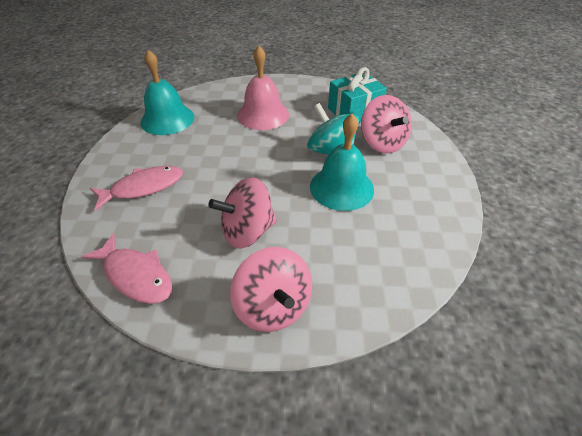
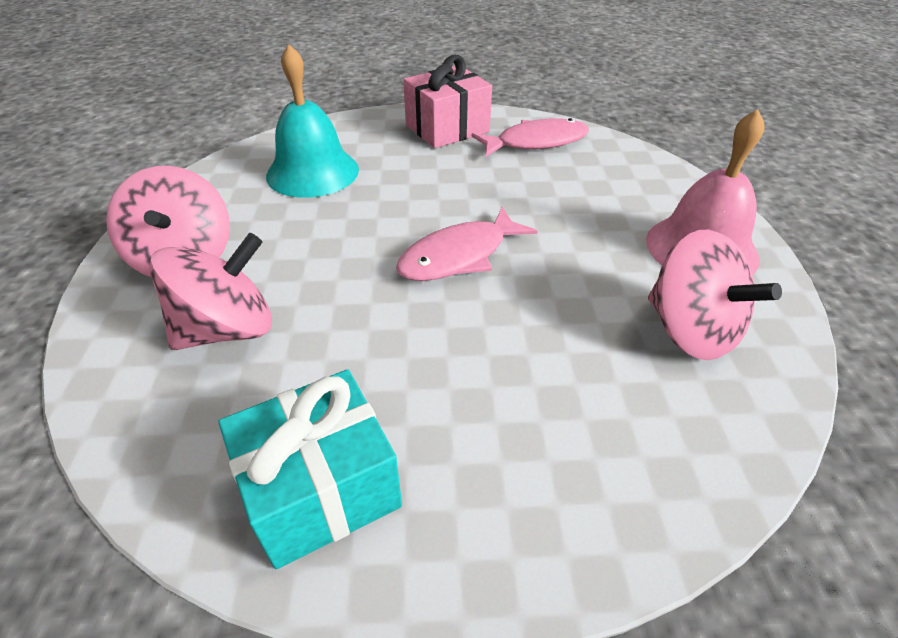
pink gift: none = 0 -> [403,55,492,148] = 1
turquoise bell: [140,50,194,135] [310,114,374,211] = 2 -> [266,44,359,198] = 1
turquoise spinning top: [307,103,359,155] = 1 -> none = 0

